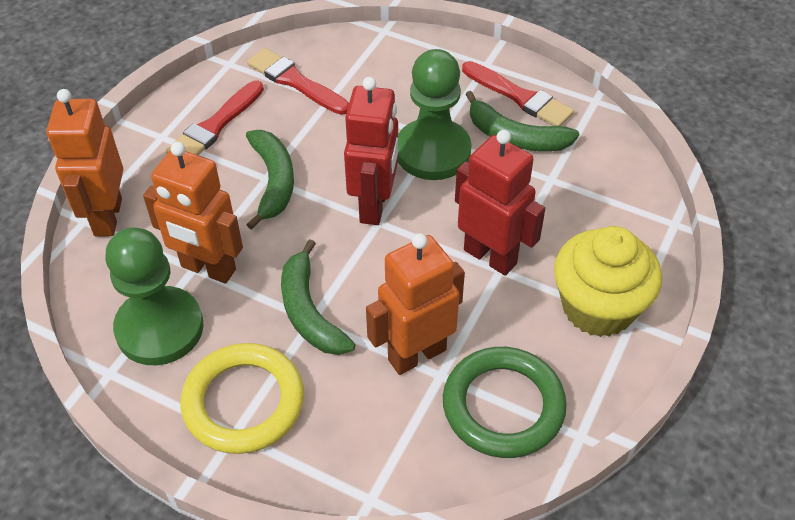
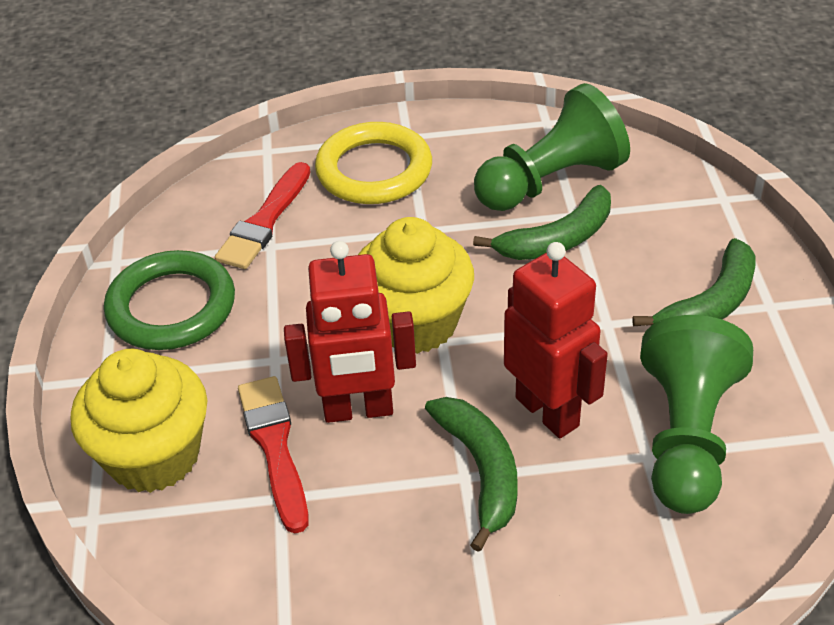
orange robot: [46,89,123,236] [143,142,243,283] [366,233,465,375] = 3 -> none = 0
red brush: [166,80,264,155] [247,48,349,115] [462,61,574,126] = 3 -> [215,162,310,269] [238,376,309,533] = 2
yellow cupcake: [554,226,662,337] = 1 -> [71,349,207,493] [358,217,474,354] = 2

